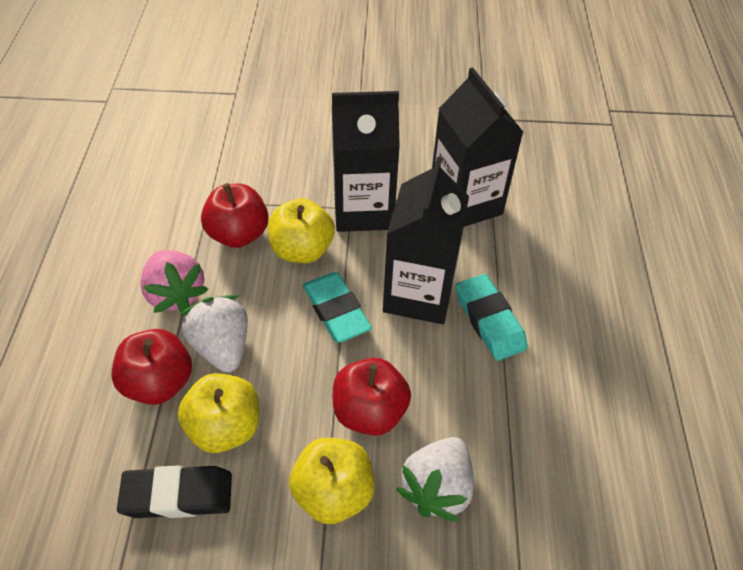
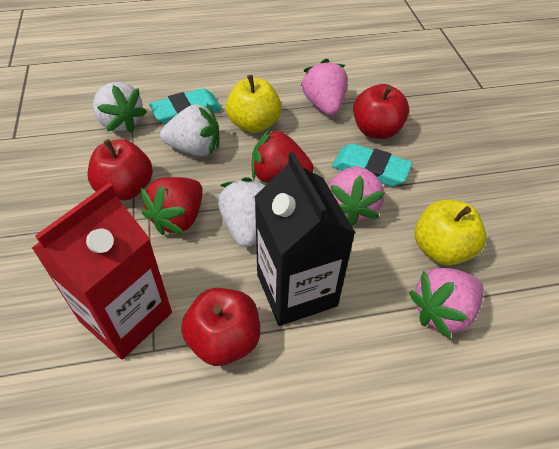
black carton: [332,91,400,232] [383,157,469,324] [432,68,523,227] = 3 -> [255,152,356,326] = 1
black eraser: [117,465,232,518] = 1 -> none = 0
pink strawberry: [140,250,209,313] = 1 -> [301,59,348,116] [329,167,385,226] [409,268,484,339] = 3
red carton: none = 0 -> [32,183,172,360] = 1
red strawberry: none = 0 -> [141,177,203,235] [252,128,314,183] = 2
white strawberry: [180,295,248,372] [396,437,474,522] = 2 -> [93,82,147,133] [160,103,219,156] [218,177,268,247] = 3
yellow apple: [178,373,259,453] [268,198,335,263] [289,438,375,524] = 3 -> [226,75,281,133] [415,199,486,265] = 2

